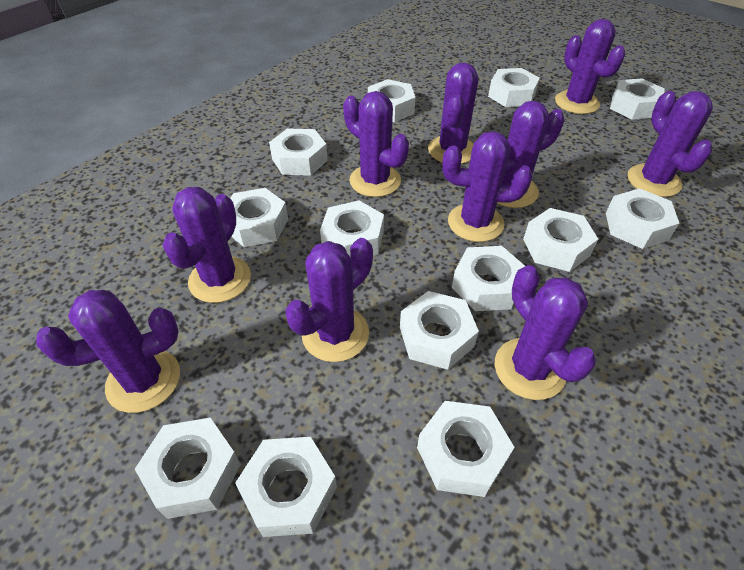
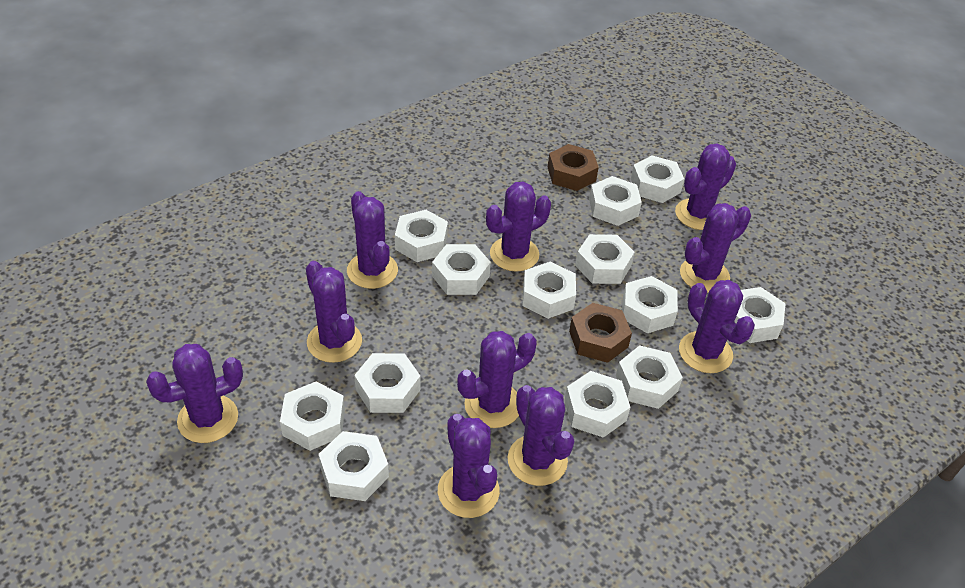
brown nut: none = 0 -> [548,144,599,191] [569,303,632,363] = 2

